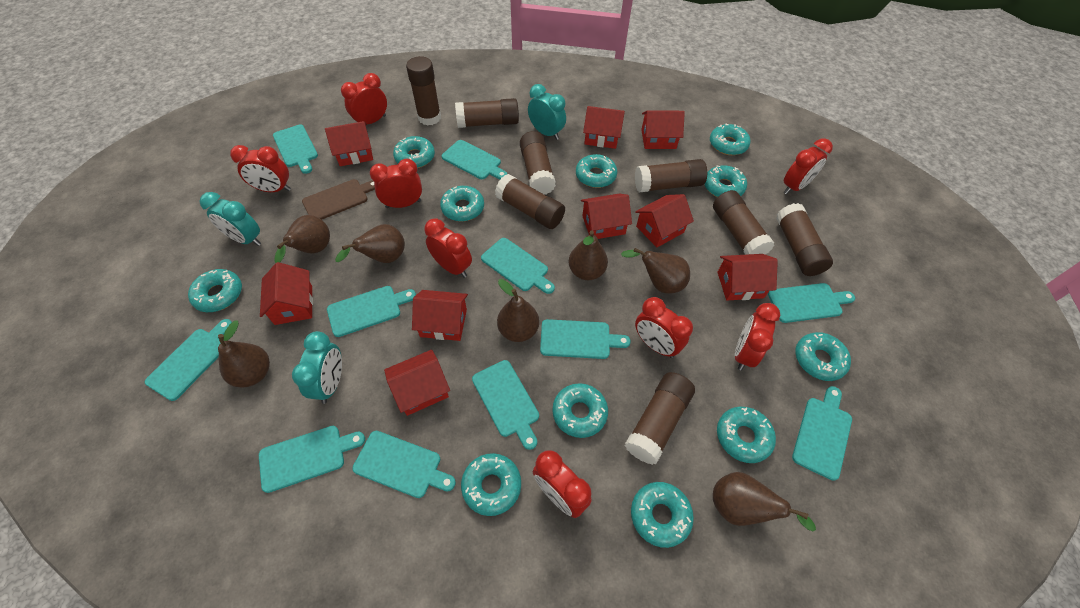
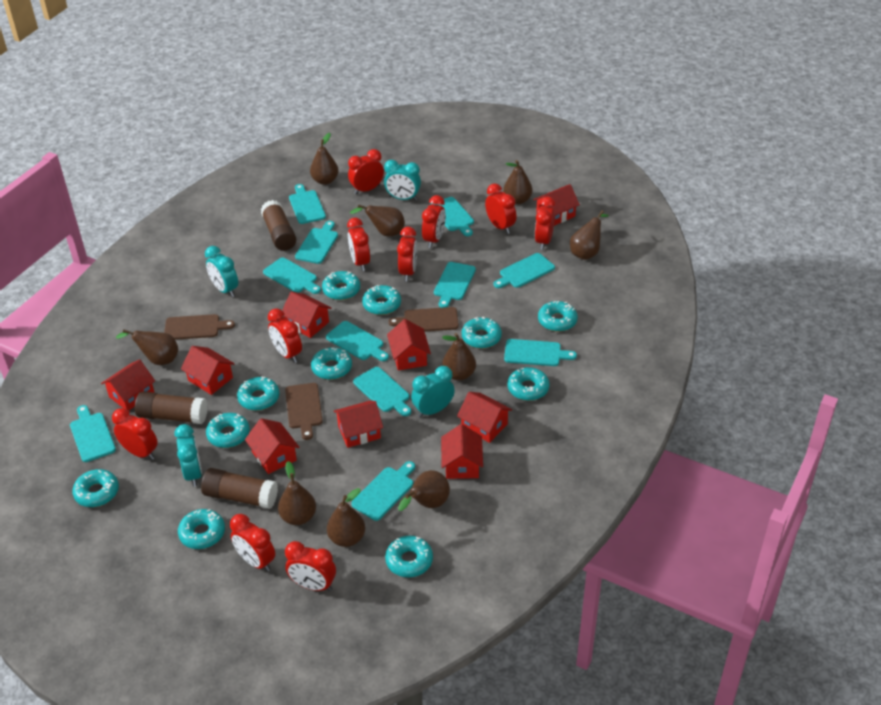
brown cutting board: [302,179,375,219] = 1 -> [164,314,235,340] [285,383,323,440] [388,307,459,332] = 3
brown glue stick: [406,56,441,126] [455,98,519,128] [495,174,565,229] [520,131,556,195] [625,372,695,465] [635,159,707,193] [713,190,775,255] [776,203,833,276] = 8 -> [135,391,208,424] [201,468,278,509] [261,200,296,251] = 3
brown pear: [218,320,270,388] [274,215,330,263] [335,224,405,263] [497,279,539,342] [568,231,608,280] [621,248,690,294] [713,472,816,532] = 7 -> [116,329,178,365] [278,461,316,525] [310,133,339,185] [327,488,365,547] [350,205,405,236] [398,470,450,511] [442,333,476,381] [503,160,532,204] [570,210,609,260] = 9
red clock: [230,145,291,192] [341,73,387,124] [370,158,422,208] [424,219,472,278] [533,450,592,518] [635,297,693,358] [735,303,780,371] [784,138,833,194] = 8 -> [112,408,158,460] [230,514,275,572] [268,308,302,363] [285,541,336,591] [347,218,370,271] [348,149,384,194] [397,227,417,281] [422,195,446,248] [485,183,516,234] [535,197,556,250] = 10
turquoise clock: [199,192,261,246] [292,331,342,404] [528,84,566,140] = 3 -> [175,424,202,487] [205,246,238,297] [384,160,421,201] [411,366,455,418] = 4

